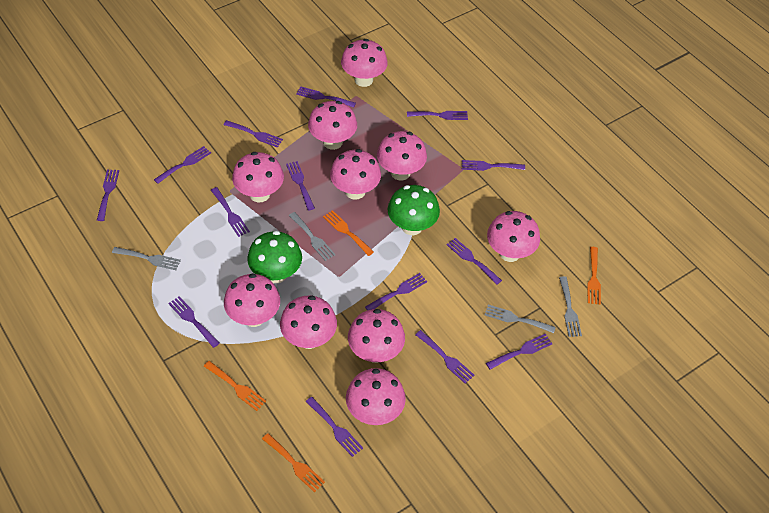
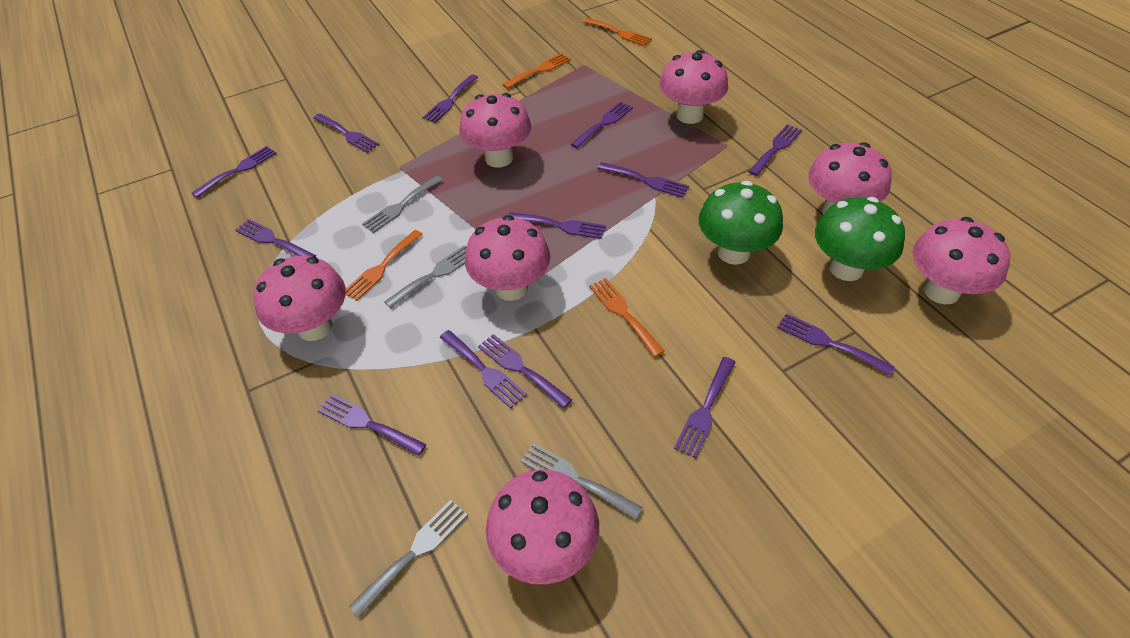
pink mushroom: [224,274,280,327] [232,152,284,203] [280,296,337,349] [308,101,357,150] [330,149,381,200] [341,39,388,87] [346,368,406,425] [348,309,405,363] [377,131,427,181] [487,211,540,262] = 10 -> [253,256,346,341] [459,93,531,168] [465,215,550,301] [486,470,599,584] [659,50,728,124] [808,142,892,214] [912,217,1010,304] = 7
purple fork: [97,170,119,221] [154,146,211,184] [168,296,220,348] [211,187,250,237] [224,120,283,148] [286,161,315,211] [296,86,356,108] [306,397,363,457] [365,273,427,310] [407,111,468,120] [415,330,475,384] [446,238,502,284] [462,160,525,171] [486,334,553,370] = 14 -> [192,146,276,198] [235,219,316,257] [313,113,379,153] [317,394,426,456] [423,74,478,123] [440,330,527,409] [478,334,572,409] [508,212,606,239] [571,102,633,149] [598,162,689,198] [674,357,735,458] [748,124,802,176] [777,313,895,376] = 13

